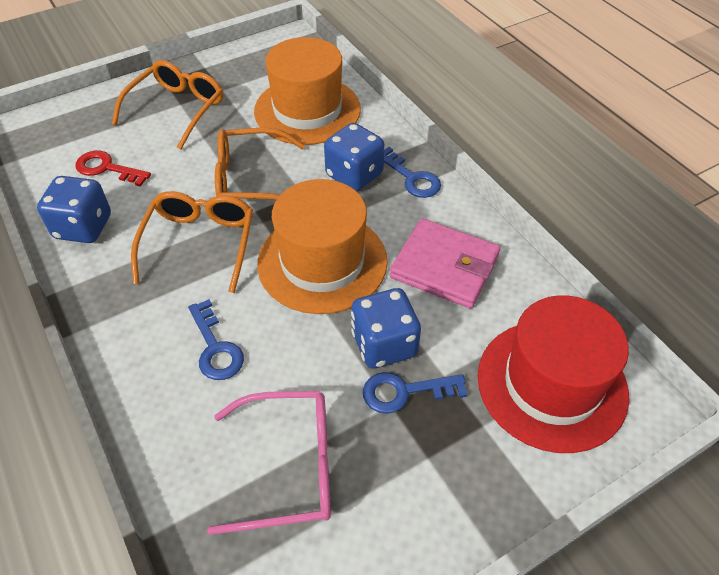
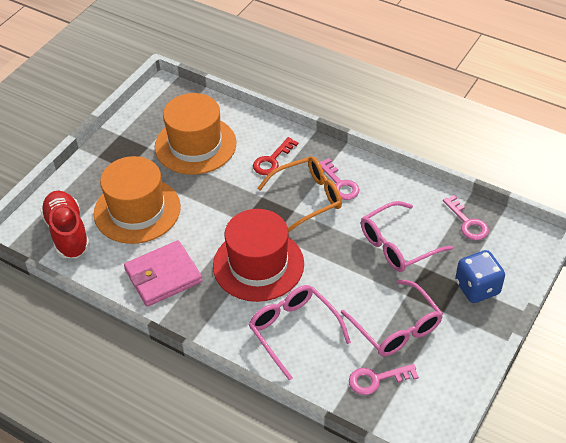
blue dice: [37,176,111,243] [324,123,384,191] [351,288,421,368] = 3 -> [455,250,505,303] = 1
blue key: [188,299,244,380] [363,372,468,414] [384,147,441,198] = 3 -> none = 0
orange glasses: [112,60,223,150] [131,191,253,293] [215,128,305,200] = 3 -> [257,156,342,232] = 1
pink glasses: [207,391,331,535] = 1 -> [249,285,351,380] [341,279,443,356] [361,201,453,272] = 3
pink key: none = 0 -> [319,158,359,200] [349,364,419,395] [443,195,489,240] = 3
red shoe: none = 0 -> [40,191,90,258] = 1

